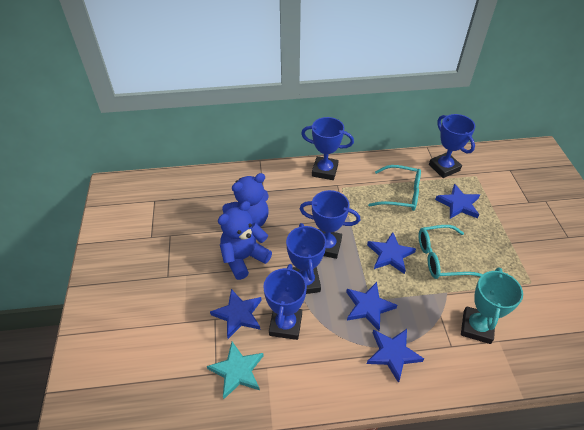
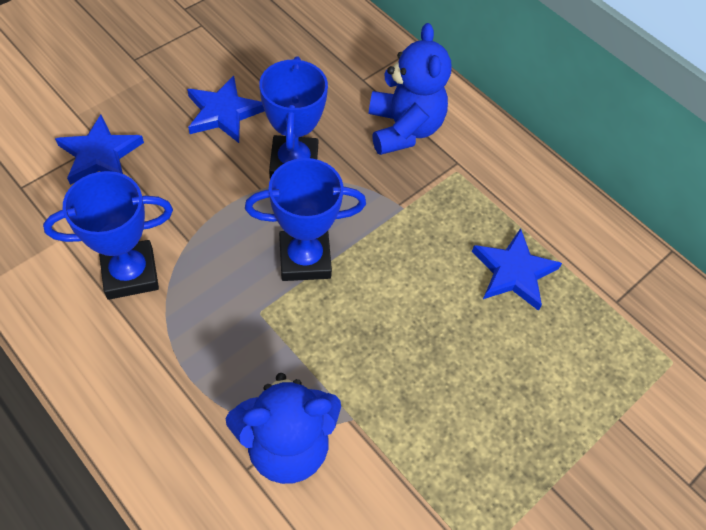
blue star: [210,289,262,339] [346,282,397,331] [367,232,416,274] [367,329,424,383] [435,184,480,219] = 5 -> [55,114,144,185] [187,76,265,143] [472,228,562,311] = 3
blue trophy: [263,264,307,340] [286,223,327,294] [300,190,360,259] [301,117,354,180] [429,114,475,178] = 5 -> [43,171,173,300] [245,158,366,281] [259,56,328,179] = 3
turquoise glasses: [368,165,421,211] [419,225,483,279] = 2 -> none = 0
turquoise star: [207,342,264,399] = 1 -> none = 0
turquoise trophy: [461,267,523,344] = 1 -> none = 0

